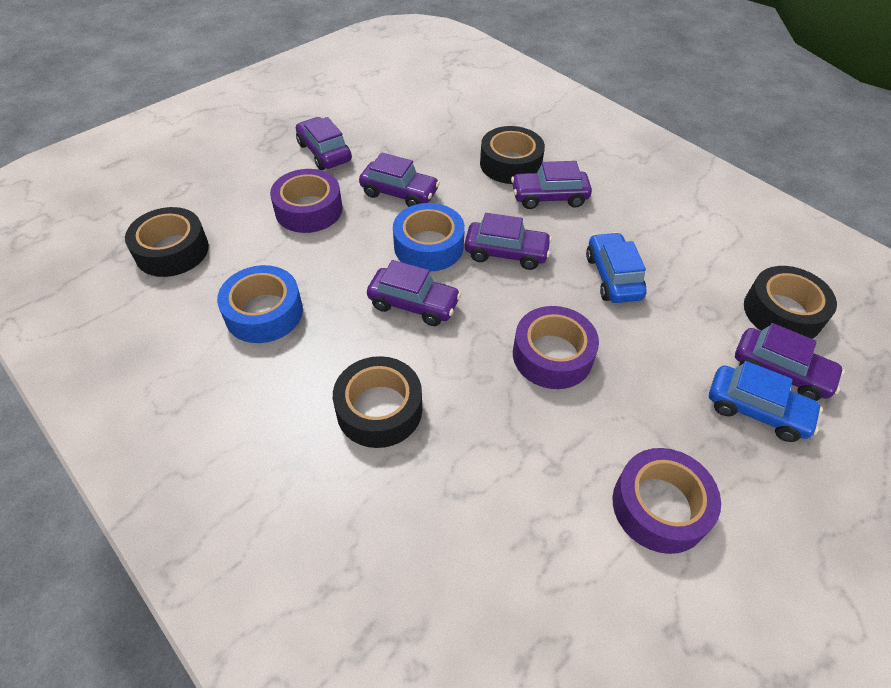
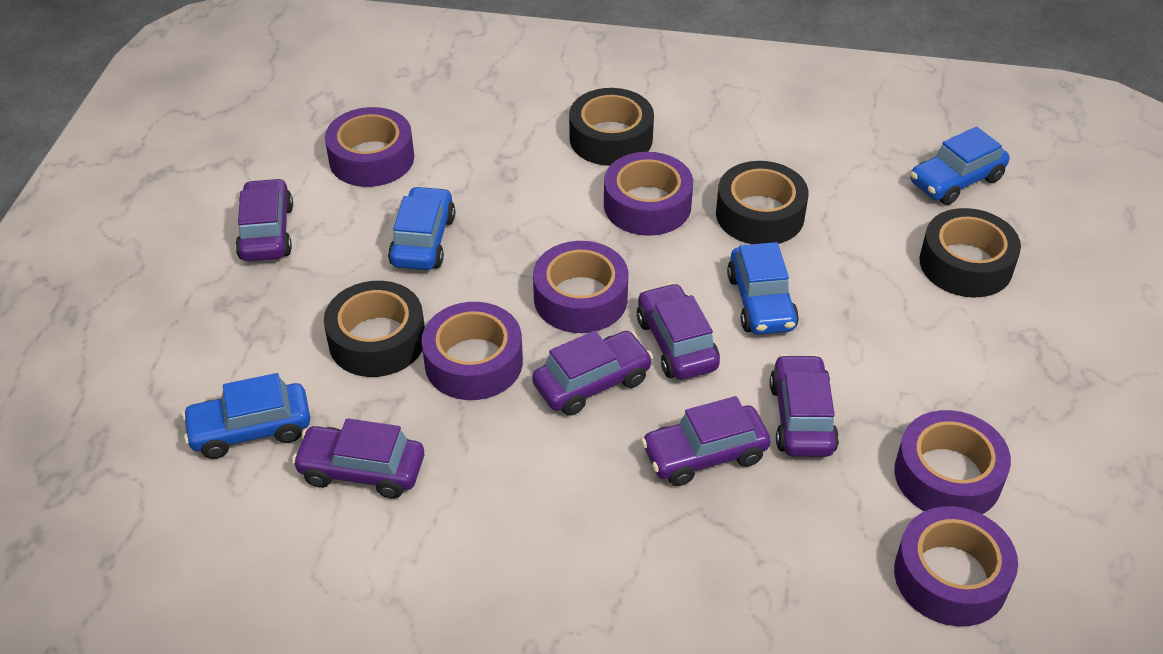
blue car: [586,232,647,303] [709,361,823,442] = 2 -> [182,373,310,459] [388,186,455,270] [727,242,799,335] [910,126,1009,205] = 4
blue tape: [217,265,303,343] [393,203,465,272] = 2 -> none = 0
purple tape: [270,169,342,233] [513,306,599,389] [613,448,721,554] = 3 -> [325,107,414,187] [422,302,523,400] [533,241,629,333] [604,152,693,236] [894,410,1011,514] [894,506,1018,627] = 6

